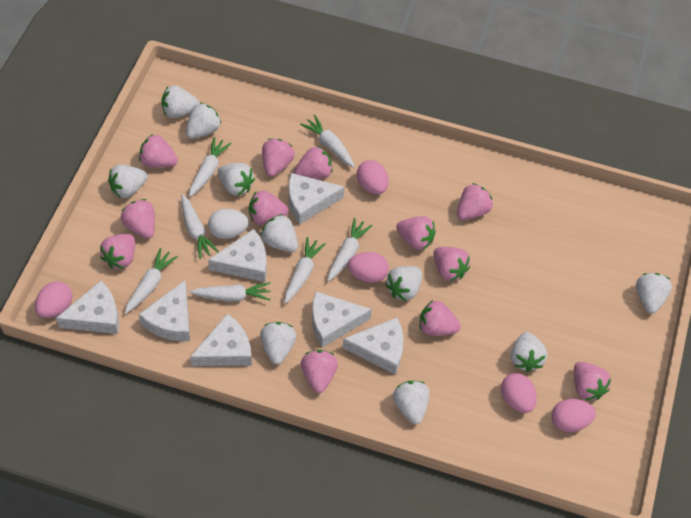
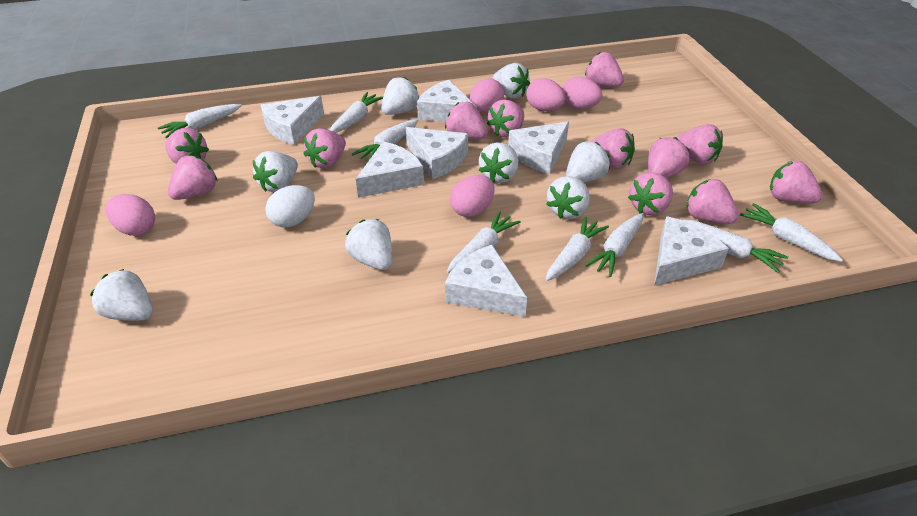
white carrot: [125,248,178,314] [181,194,219,259] [189,137,232,197] [189,282,271,302] [284,237,326,304] [300,115,355,167] [328,218,372,281] = 7 -> [158,104,242,138] [330,92,383,133] [352,119,419,161] [446,211,521,273] [546,216,609,281] [585,213,643,277] [683,220,788,273] [740,203,843,262] = 8
white strawberry: [108,165,148,198] [161,85,200,118] [186,102,222,139] [218,163,255,196] [260,214,298,252] [260,322,297,365] [385,266,422,301] [393,381,430,424] [511,332,547,372] [636,273,672,314] = 10 -> [90,269,153,321] [253,151,298,192] [345,219,392,270] [381,77,419,115] [479,143,518,183] [492,63,530,99] [547,176,590,219] [566,141,610,182] = 8

